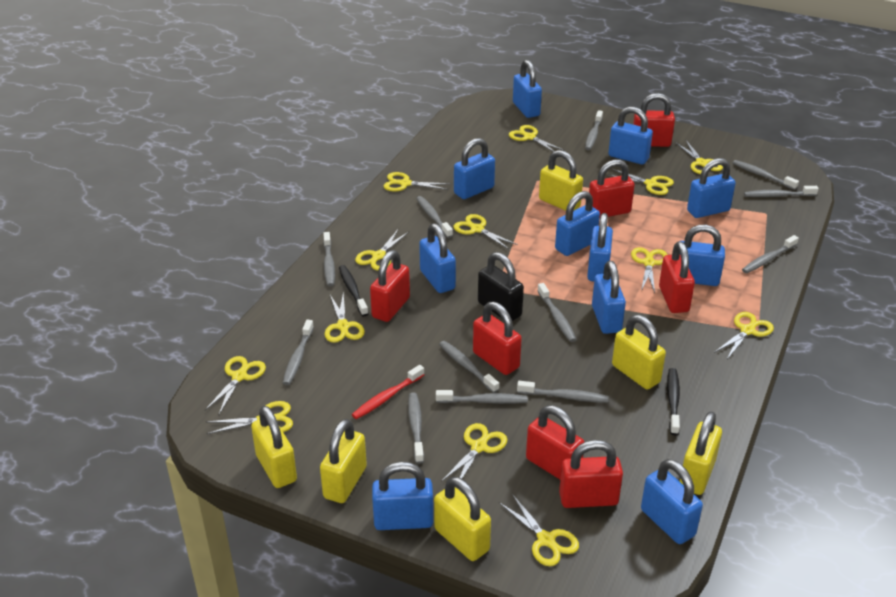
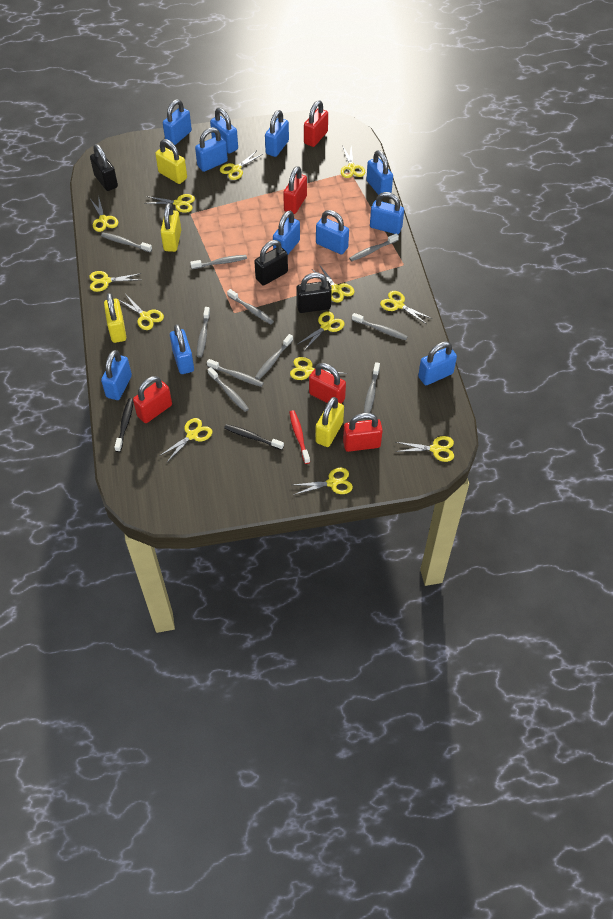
black padlock: [478,252,524,321] = 1 -> [90,144,118,191] [254,240,288,285] [296,273,332,313] = 3
grey toothbrush: [283,320,314,385] [323,232,335,286] [408,393,424,464] [416,196,453,238] [436,390,528,404] [439,341,499,393] [517,381,609,403] [537,283,577,342] [585,110,603,150] [733,160,799,190] [742,235,799,273] [744,186,819,197] = 12 -> [101,233,152,252] [190,255,247,269] [197,307,210,358] [207,359,264,387] [208,367,249,412] [227,289,274,324] [255,334,293,380] [349,233,399,261] [352,313,408,340] [364,362,380,413] = 10
red padlock: [370,250,410,322] [473,302,522,375] [526,405,584,479] [559,440,623,508] [589,160,635,217] [633,93,675,147] [659,242,695,313] = 7 -> [133,376,172,423] [283,166,307,214] [304,100,328,147] [309,363,346,404] [343,413,383,452] = 5
yellow padlock: [251,406,297,488] [320,419,367,503] [434,477,491,561] [539,150,583,211] [612,315,666,389] [680,411,722,495] = 6 -> [104,293,126,343] [155,139,187,184] [161,203,181,252] [315,397,344,447] = 4

